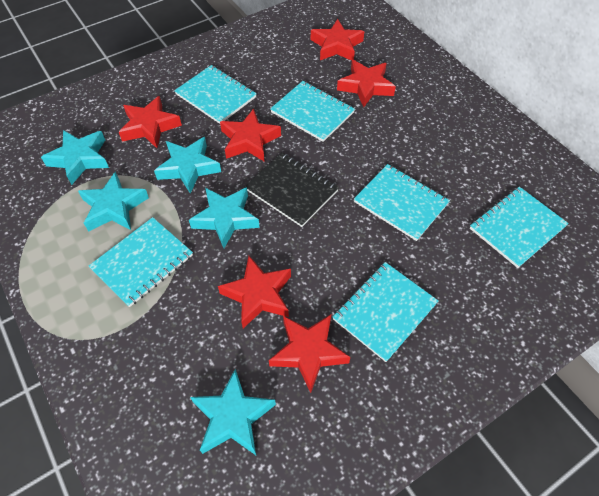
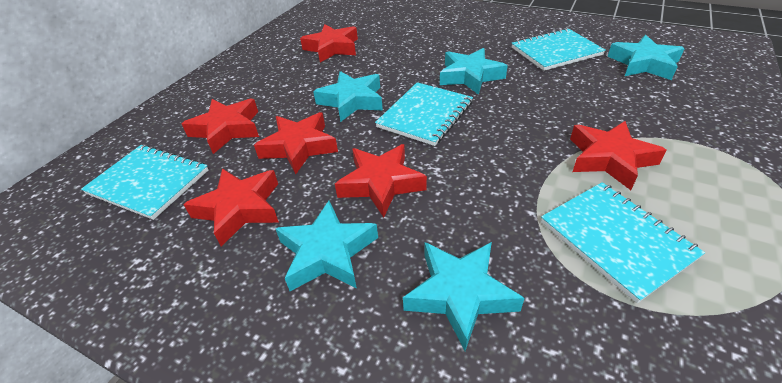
black notebook: [244,153,339,227] = 1 -> none = 0
turquoise notebook: [89,217,193,307] [174,65,257,124] [270,81,355,142] [333,262,438,362] [354,164,450,241] [470,187,569,268] = 6 -> [81,145,209,220] [375,82,473,146] [512,28,606,71] [541,182,705,303] = 4

